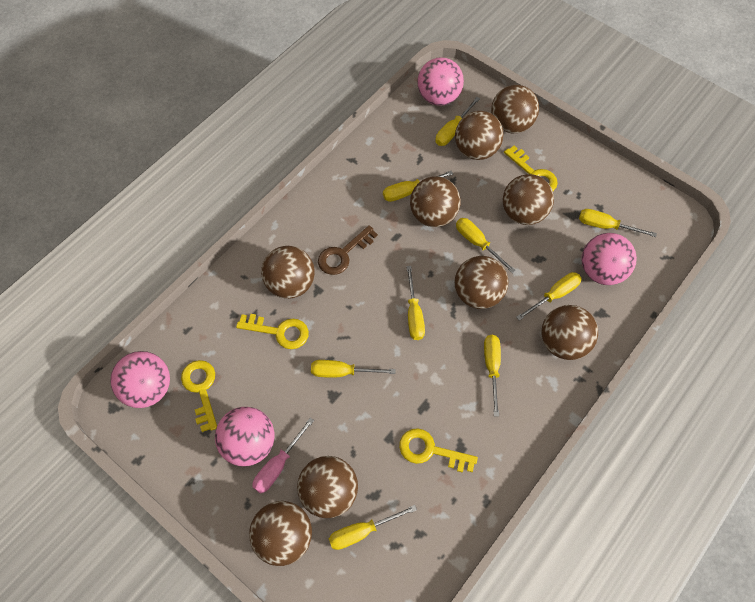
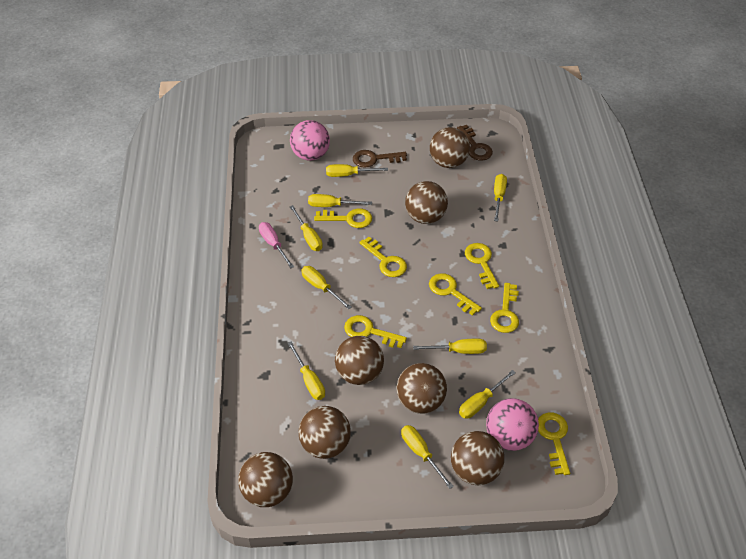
brown ball: [249,501,312,566] [261,246,315,299] [297,456,358,518] [410,176,461,227] [455,111,503,160] [455,256,508,309] [491,85,539,133] [503,174,554,225] [541,305,598,360] = 9 -> [238,452,293,507] [299,406,351,459] [335,336,384,385] [397,363,447,414] [405,181,448,224] [430,127,470,168] [451,431,504,485] = 7
brown key: [318,225,378,275] = 1 -> [353,150,407,168] [457,125,493,161] = 2
pink ball: [110,351,170,408] [215,407,275,467] [417,57,464,106] [581,233,637,285] = 4 -> [290,120,330,161] [486,398,539,451] = 2
yellow key: [181,360,217,432] [236,314,309,349] [399,428,478,473] [504,145,558,191] = 4 -> [314,208,372,228] [344,315,407,348] [359,237,407,277] [429,273,482,316] [465,243,499,289] [490,283,519,333] [538,412,570,475] = 7

